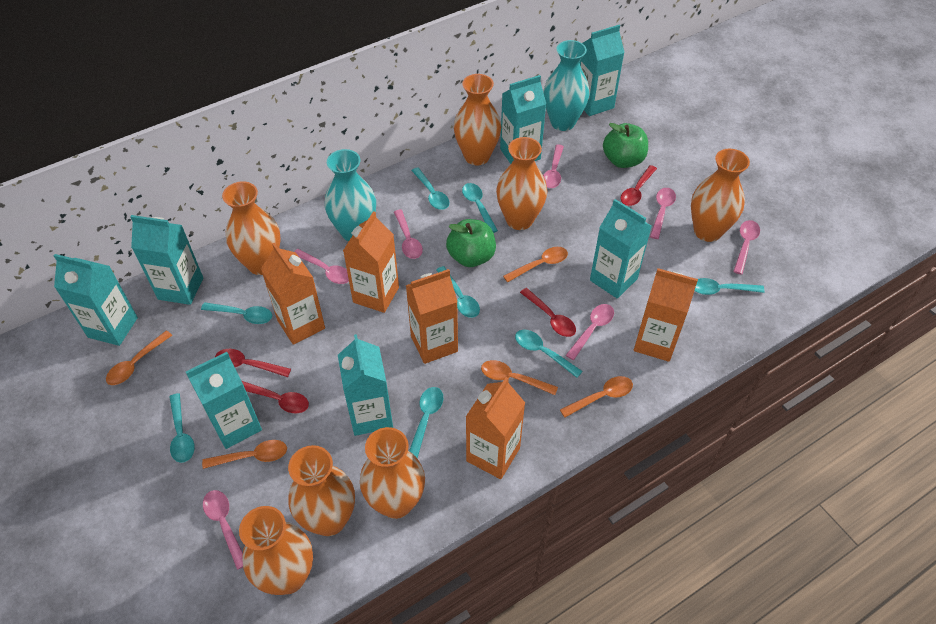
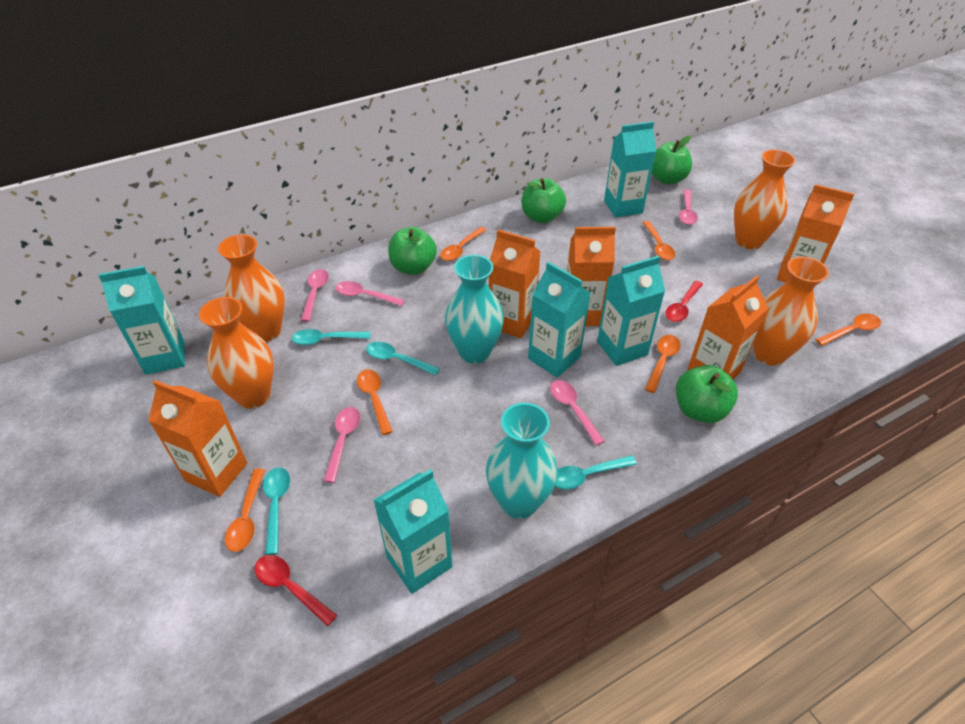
green apple: [446,219,496,267] [603,123,648,168] = 2 -> [388,227,437,275] [522,178,566,223] [652,136,692,184] [676,365,738,423] = 4
orange spoon: [106,331,172,385] [202,440,287,469] [481,360,558,395] [503,247,568,282] [560,376,633,418] = 5 -> [225,468,265,552] [357,369,393,435] [440,227,486,261] [643,221,675,260] [645,335,681,393] [815,314,881,346] = 6
orange vase: [222,181,281,275] [239,506,313,595] [288,445,355,536] [360,427,425,519] [454,74,501,166] [496,137,547,230] [691,149,750,242] = 7 -> [199,297,274,409] [218,234,285,342] [734,149,796,249] [753,257,829,366] = 4
pink spoon: [203,490,243,570] [294,249,349,284] [394,210,423,259] [543,145,564,188] [566,304,614,360] [650,188,676,239] [733,220,760,275] = 7 -> [301,269,329,322] [324,407,360,483] [335,281,405,306] [550,380,605,446] [679,190,698,225] = 5
red spoon: [215,349,291,377] [242,381,309,413] [520,288,576,337] [621,165,657,206] = 4 -> [254,555,337,626] [665,281,703,322] = 2
turquoise carton: [54,254,138,346] [130,215,203,305] [186,352,262,449] [338,334,393,436] [500,75,546,164] [580,25,625,116] [590,199,652,299] = 7 -> [98,266,185,375] [374,469,452,594] [528,262,590,377] [597,256,665,366] [604,122,656,217] = 5
turquoise spoon: [169,393,195,463] [201,302,272,324] [409,387,443,458] [411,167,450,210] [437,266,480,318] [462,183,498,233] [515,330,583,378] [694,278,765,295] = 8 -> [263,467,290,555] [292,329,370,345] [366,342,440,376] [555,455,637,489] = 4

